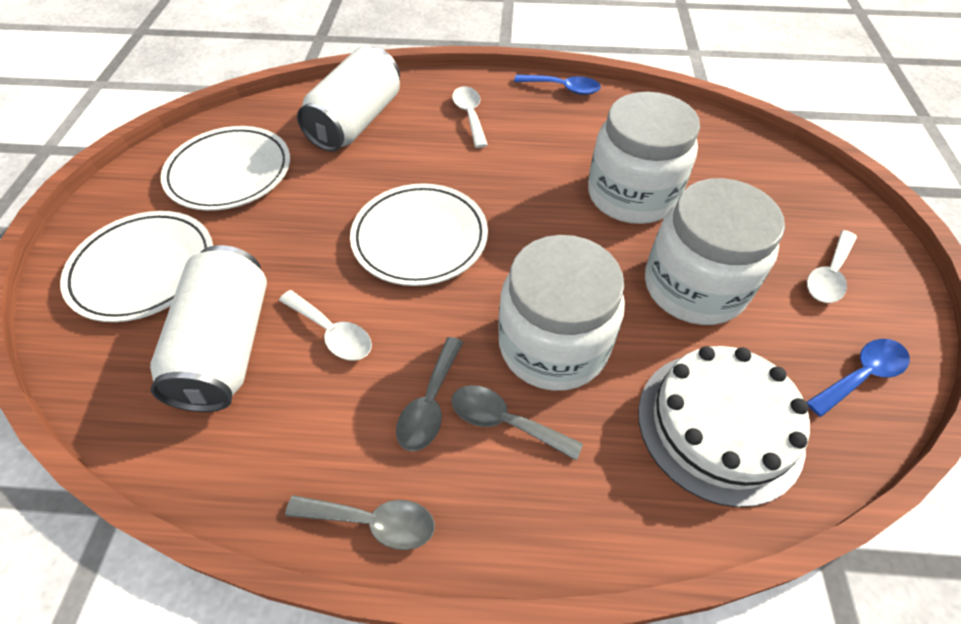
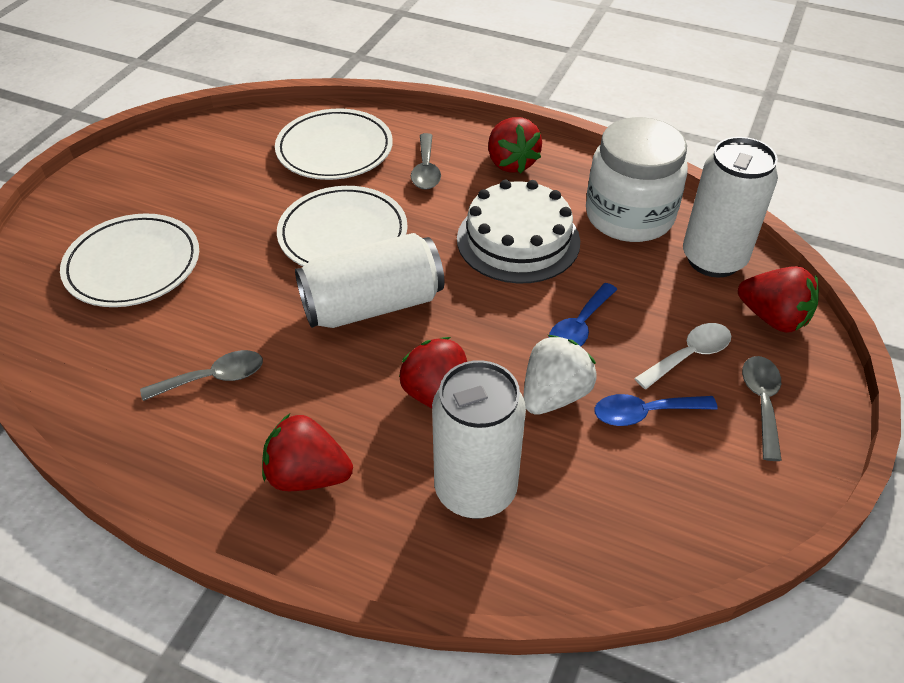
red strawberry: none = 0 -> [262,414,353,491] [399,337,467,408] [488,117,542,174] [738,266,819,333] = 4
white can: [150,245,267,412] [297,46,400,152] = 2 -> [295,233,444,328] [432,360,526,519] [683,137,778,278] = 3
white jar: [498,235,625,391] [588,92,700,224] [645,178,785,325] = 3 -> [586,117,688,242] = 1
white spoon: [279,290,372,361] [452,86,488,148] [807,230,857,303] = 3 -> [634,323,731,389] = 1
white strawberry: none = 0 -> [523,335,596,415] = 1

